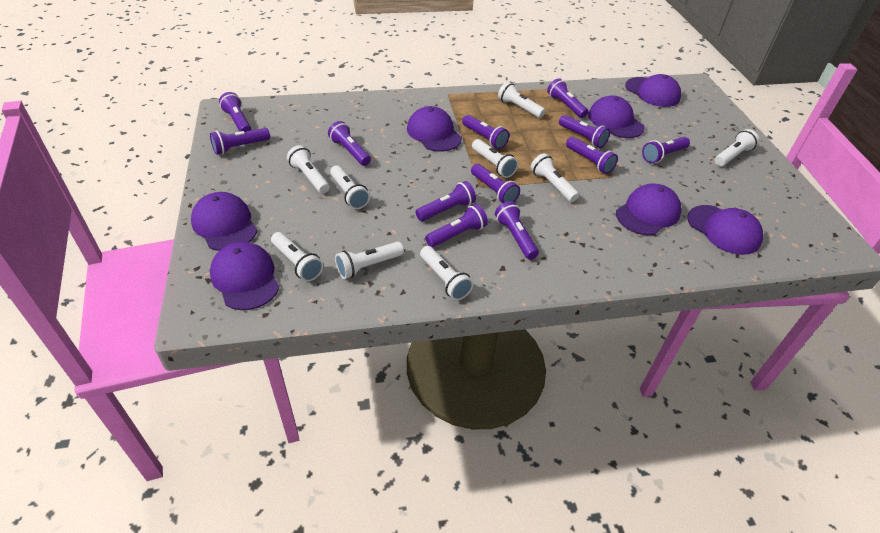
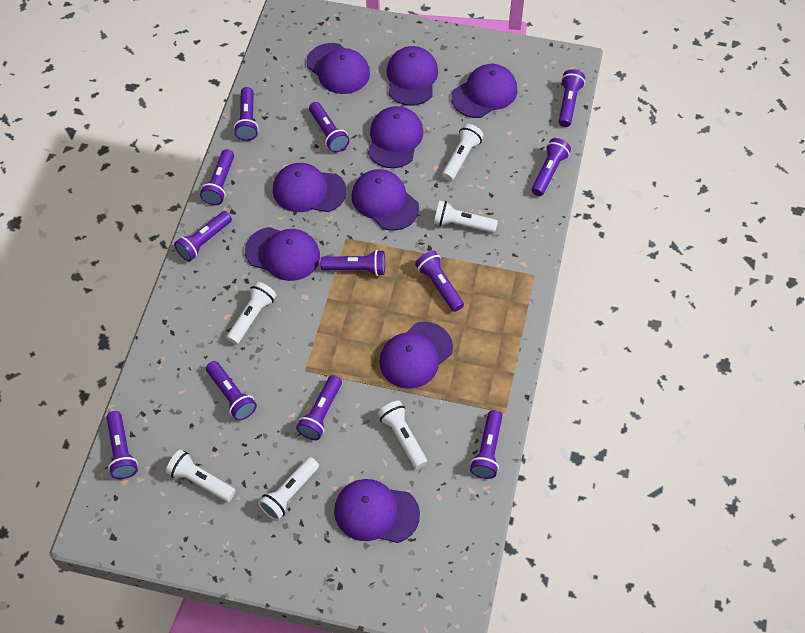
purple cap: [191,192,258,251] [210,242,279,310] [407,106,462,152] [588,95,645,138] [616,184,682,235] [625,74,681,107] [687,205,763,255] = 7 -> [245,227,320,281] [273,163,347,212] [307,43,370,94] [334,479,420,543] [352,169,419,231] [368,106,423,168] [379,322,453,389] [387,46,438,106] [451,64,517,118] = 9
white flashlight: [271,232,323,281] [287,145,330,194] [330,165,370,209] [335,242,404,279] [420,246,473,300] [472,139,518,178] [498,82,545,118] [530,153,579,202] [715,129,759,166] = 9 -> [166,450,236,502] [226,282,276,345] [258,457,319,521] [377,401,427,469] [434,200,498,233] [442,124,484,181] = 6

